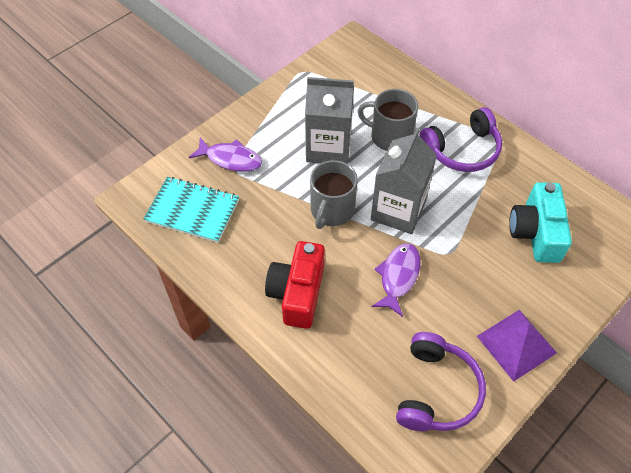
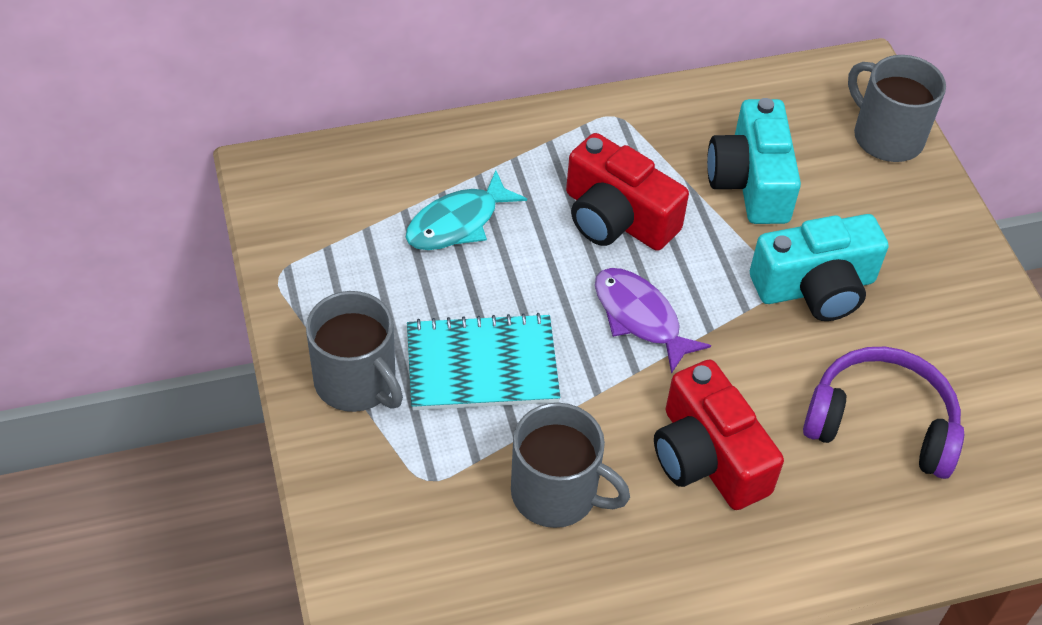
grey carton: [305,77,354,164] [371,128,437,234] = 2 -> none = 0
grey mug: [310,160,358,229] [358,89,418,151] = 2 -> [306,291,403,412] [511,403,630,528] [848,55,946,162] = 3
purple fish: [189,138,262,172] [372,243,420,317] = 2 -> [595,268,711,374] = 1
purple headphones: [396,332,486,431] [419,107,502,172] = 2 -> [803,347,964,479] = 1
purple pyramid: [477,310,557,382] = 1 -> none = 0
red camera: [265,241,325,329] = 1 -> [566,133,689,251] [654,360,784,510] = 2
turquoise camera: [509,182,572,263] = 1 -> [707,98,801,224] [750,214,888,321] = 2
turquoise fish: none = 0 -> [406,170,527,250] = 1

